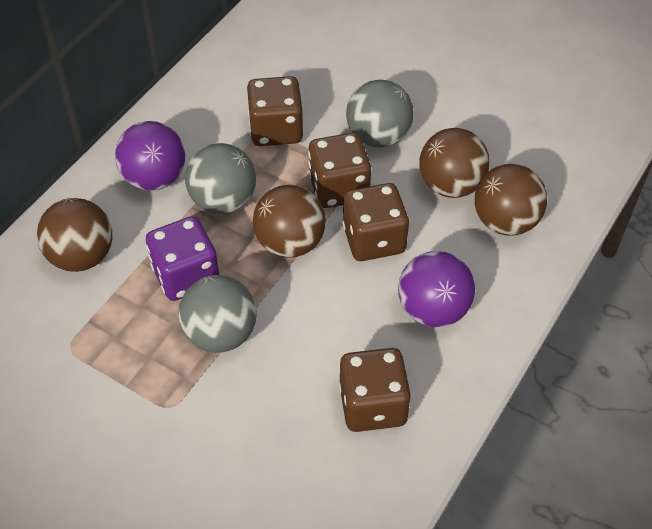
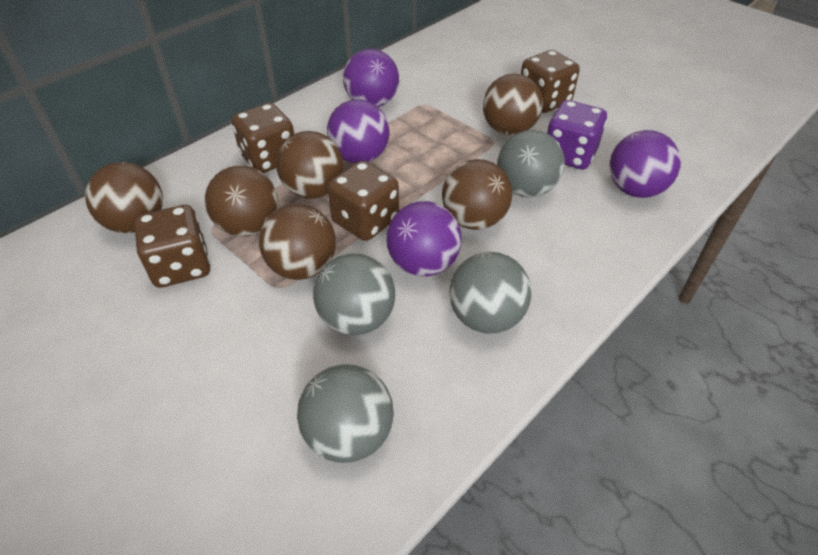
brown ball: [37,198,112,272] [253,185,326,258] [419,128,490,198] [475,164,547,236] = 4 -> [85,162,163,233] [205,165,278,236] [259,204,336,280] [276,131,343,199] [442,159,512,230] [483,74,543,135] = 6
grey ball: [178,275,257,353] [185,143,256,214] [346,79,414,148] = 3 -> [297,364,394,463] [313,253,395,335] [449,252,532,333] [497,130,565,197] = 4
purple ball: [115,121,185,191] [398,251,475,327] = 2 -> [327,99,389,164] [343,49,399,107] [386,201,462,277] [610,130,681,198] = 4

